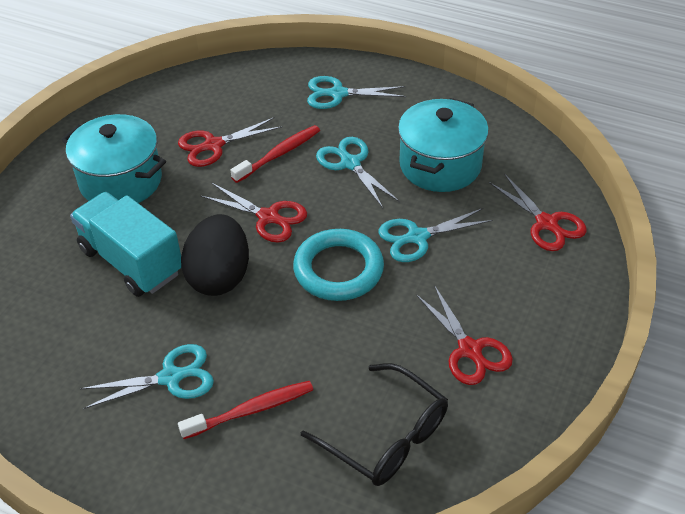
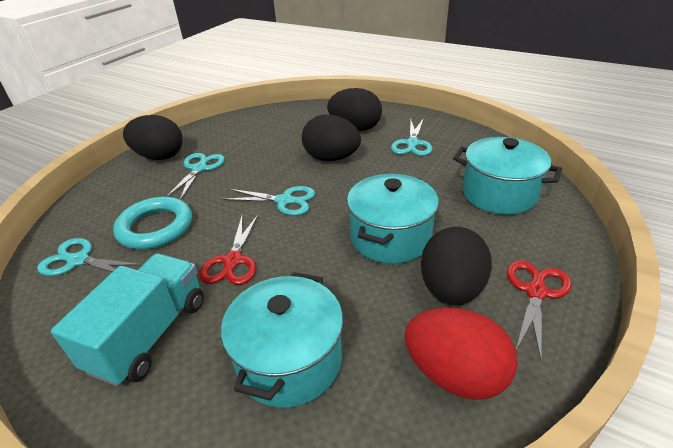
black egg: [181,214,249,296] = 1 -> [123,115,183,160] [302,115,361,161] [327,88,382,131] [421,227,492,305] = 4
black glasses: [301,363,448,486] = 1 -> none = 0
red egg: none = 0 -> [405,308,518,400] = 1
red scissors: [178,117,282,167] [200,183,307,243] [416,285,513,385] [489,173,587,251] = 4 -> [199,214,259,285] [507,260,572,361] = 2
red toothbrush: [178,381,313,439] [231,125,320,183] = 2 -> none = 0
turquoise pot: [61,114,166,203] [398,98,489,192] = 2 -> [221,272,343,408] [347,174,439,264] [453,137,562,215] = 3

